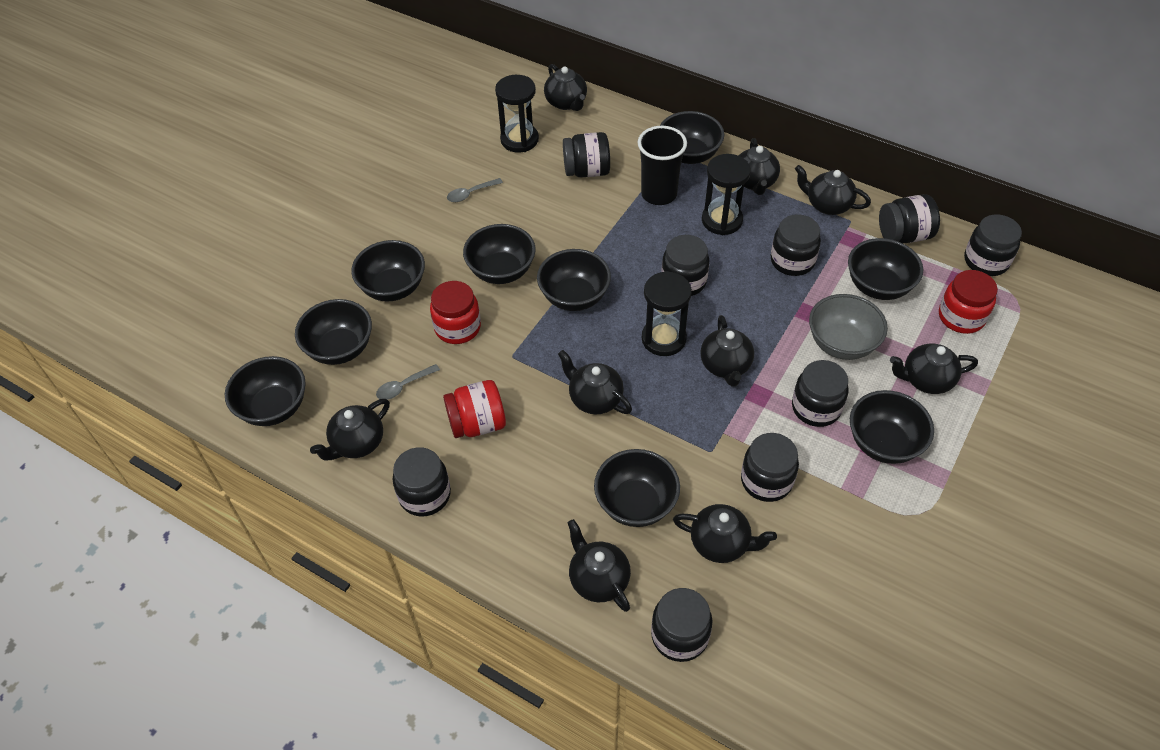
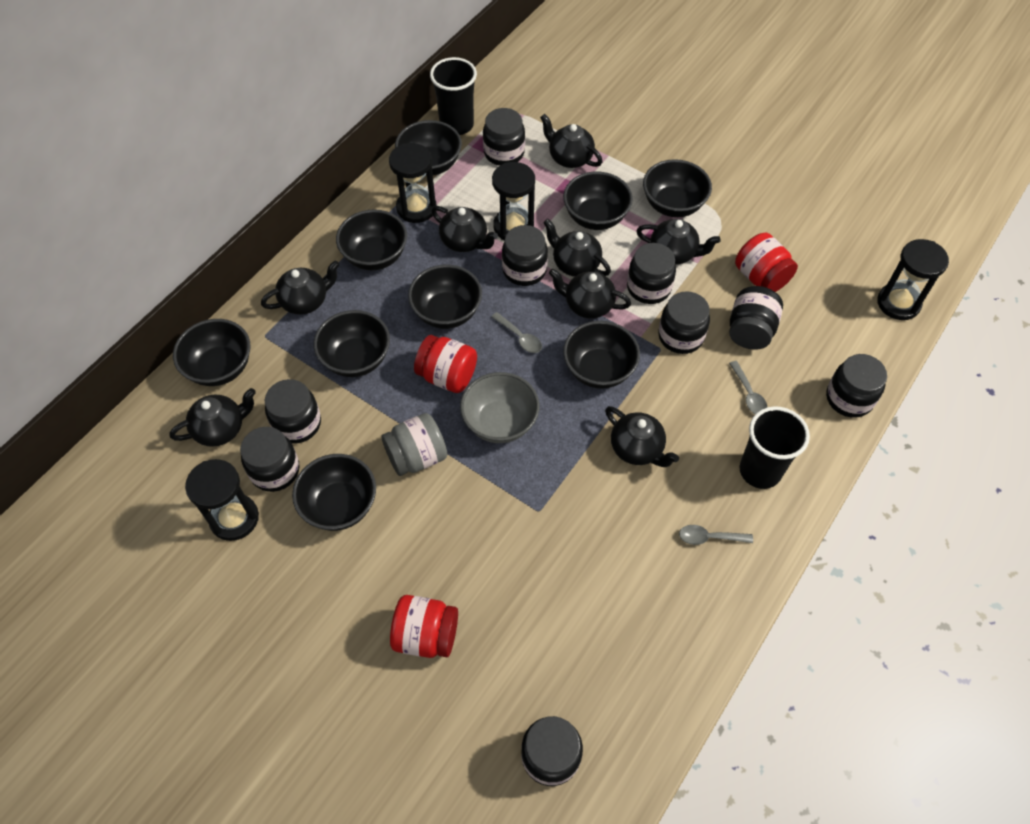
black cup: [638,126,687,205] = 1 -> [430,57,477,135] [740,406,810,489] = 2
black hourglass: [495,75,539,153] [642,271,692,356] [702,154,751,235] = 3 -> [185,459,259,541] [389,143,437,223] [492,162,535,240] [877,239,949,320] = 4
black teapot: [310,399,390,460] [544,64,587,111] [558,350,632,414] [567,519,631,612] [673,504,777,563] [700,315,754,387] [738,138,780,195] [795,165,871,215] [890,344,978,394] = 9 -> [170,388,256,447] [261,261,340,315] [431,206,498,252] [540,114,602,168] [543,219,611,277] [549,269,631,318] [605,406,679,467] [637,219,721,264] = 8
grey jar: none = 0 -> [381,413,447,476] = 1
grey spoon: [376,364,440,400] [447,178,503,202] = 2 -> [491,312,542,353] [679,525,753,545] [729,361,767,414] = 3

